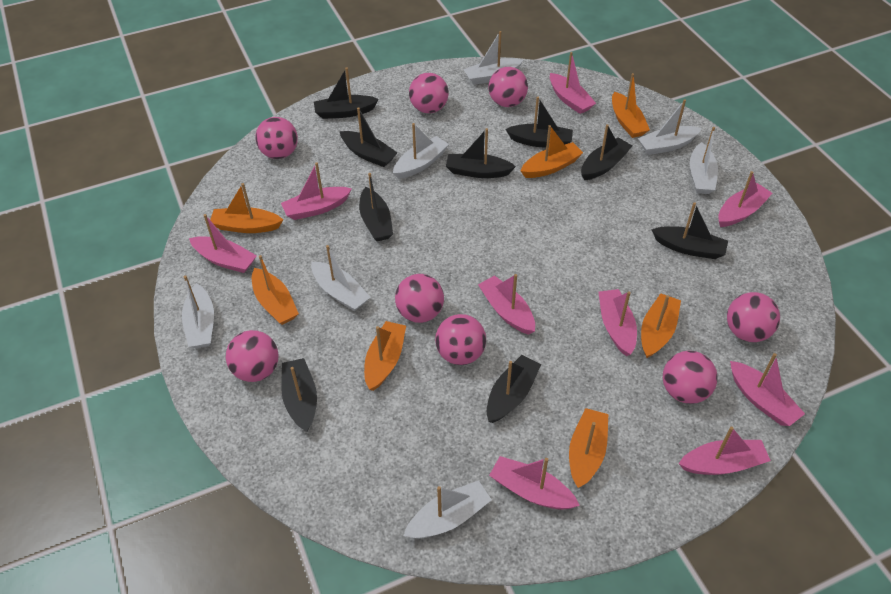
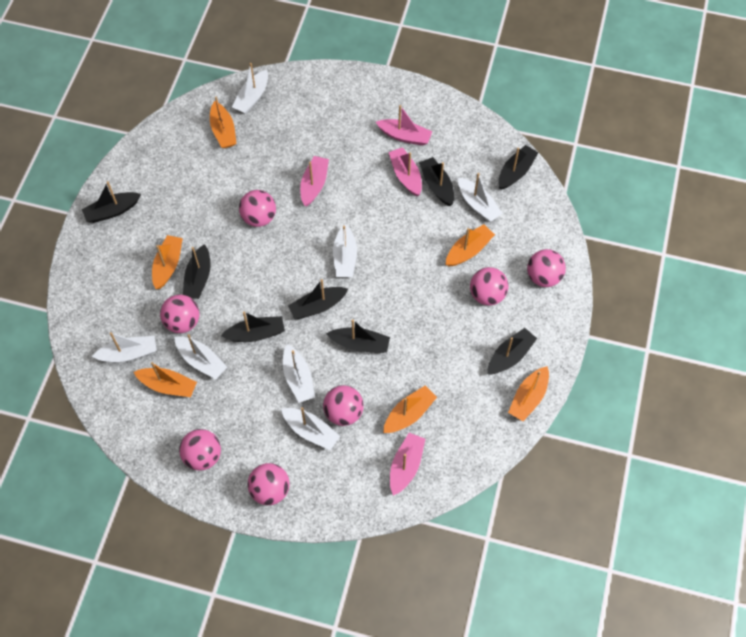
black boat: [281,358,317,432] [314,67,379,119] [340,107,397,167] [359,173,393,241] [446,128,516,178] [486,355,541,423] [505,97,573,147] [581,124,632,180] [651,202,728,259] = 9 -> [82,181,141,223] [183,244,211,299] [221,312,285,342] [288,279,348,319] [326,319,390,353] [419,157,454,206] [488,328,537,375] [498,145,538,190] = 8
orange boat: [210,183,283,233] [252,255,299,325] [364,321,406,391] [521,125,583,178] [569,408,608,488] [612,73,650,138] [641,293,681,358] = 7 -> [134,362,197,397] [152,235,183,289] [210,97,237,148] [383,386,437,433] [445,224,495,267] [508,366,549,421] = 6
pink ball: [226,330,279,382] [255,117,298,159] [395,274,444,323] [409,73,449,113] [435,314,486,365] [489,67,528,107] [663,351,718,404] [727,292,780,342] = 8 -> [160,295,199,333] [179,429,221,471] [239,190,276,227] [248,463,290,505] [323,385,364,426] [470,267,508,306] [527,249,566,287] = 7
pink boat: [189,214,257,273] [281,162,352,220] [478,274,535,335] [489,456,580,510] [550,52,596,114] [598,289,637,356] [678,427,771,475] [718,171,773,227] [730,353,805,426] = 9 -> [300,156,329,206] [376,105,432,146] [389,147,422,196] [390,433,425,496] = 4

